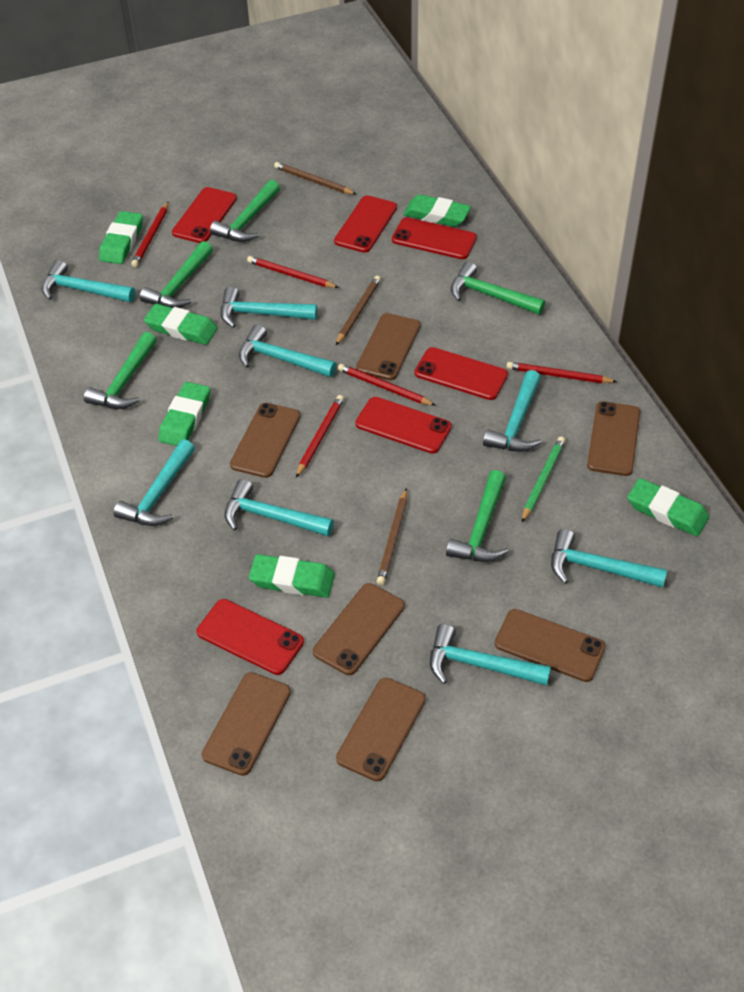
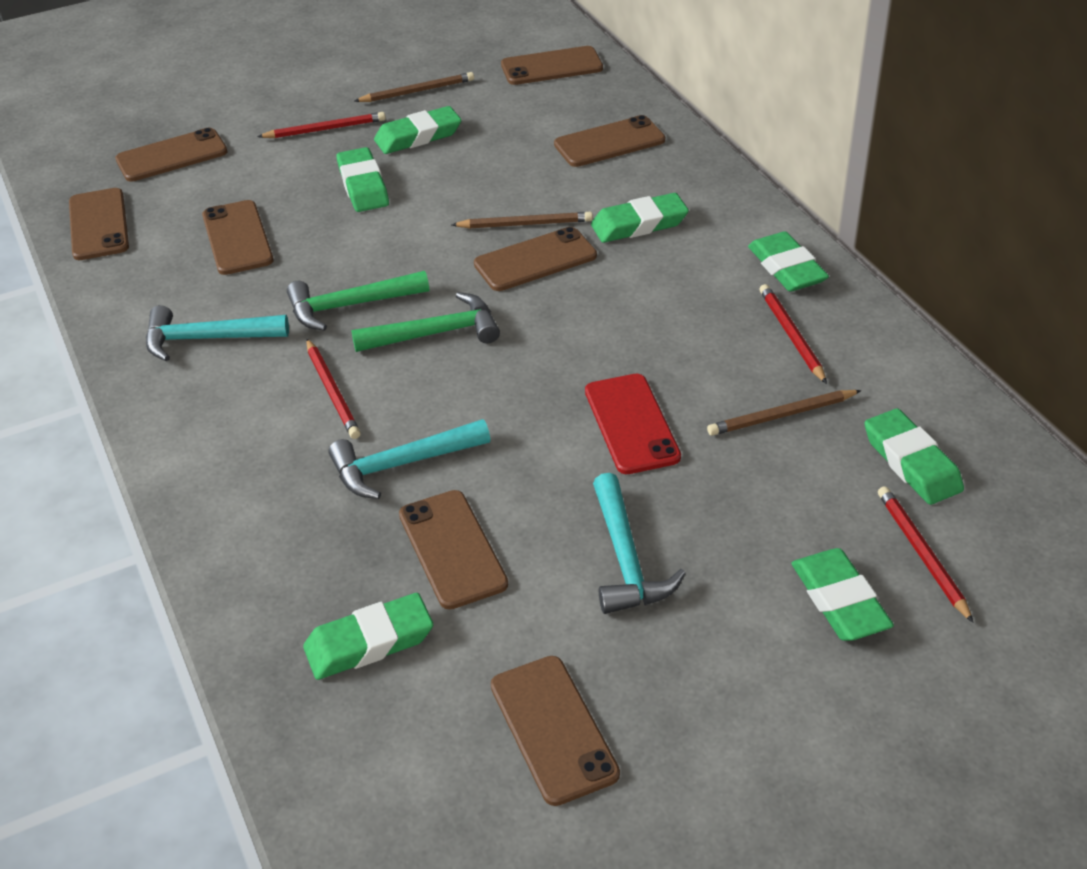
brown phone: [202,672,291,776] [230,403,301,478] [313,583,405,675] [336,678,426,781] [356,313,421,380] [495,609,606,682] [587,401,640,476] = 7 -> [69,188,129,260] [115,128,228,182] [202,200,274,275] [399,490,508,609] [474,227,597,291] [491,656,620,806] [501,46,603,85] [554,115,665,167] = 8
green eraser: [99,211,143,264] [144,304,218,345] [158,382,210,446] [249,554,335,598] [403,194,471,227] [628,478,709,536] = 6 -> [303,593,433,680] [337,147,389,212] [374,106,461,154] [591,193,689,243] [748,231,829,292] [791,548,894,641] [864,408,964,505] = 7
green hammer: [84,332,157,409] [140,241,213,308] [210,180,280,242] [446,470,508,562] [451,261,545,315] = 5 -> [287,271,429,331] [351,292,500,352] = 2
green pencil: [522,437,565,522] = 1 -> none = 0
red pencil: [131,202,168,267] [247,256,339,288] [296,395,344,478] [338,364,436,406] [507,362,617,383] = 5 -> [257,112,386,138] [306,339,361,439] [760,284,827,384] [878,486,974,623] = 4
red phone: [172,187,237,243] [197,599,304,675] [334,195,397,253] [355,397,452,454] [392,217,477,259] [415,347,508,400] = 6 -> [585,374,681,474] = 1
turquoise hammer: [41,260,135,302] [113,439,195,526] [221,286,317,328] [225,479,334,536] [239,324,336,377] [430,624,551,686] [483,370,541,452] [551,529,667,588] = 8 -> [146,305,289,361] [328,419,490,499] [593,473,686,614] = 3

